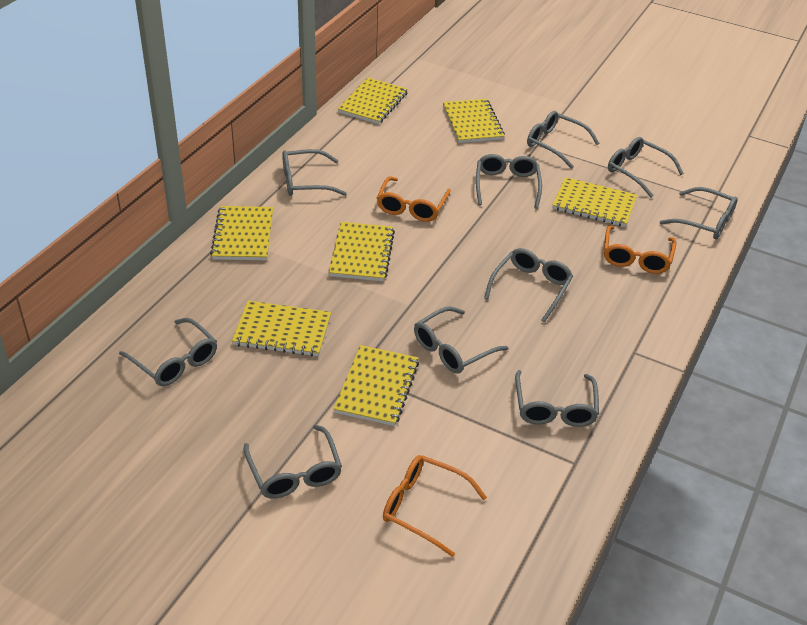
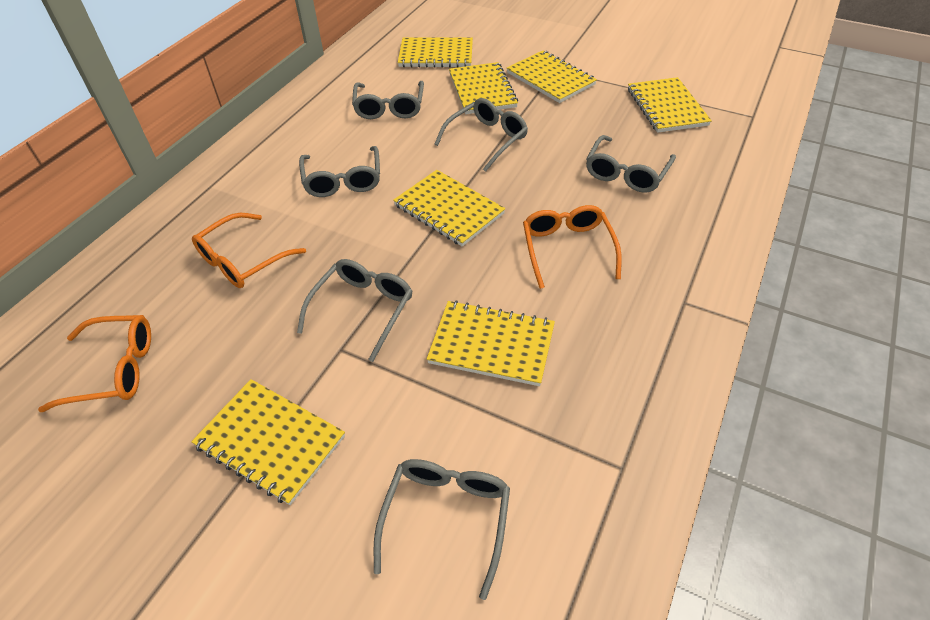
grey glasses: [119,318,217,386] [244,425,342,499] [282,149,347,196] [414,306,509,374] [476,154,542,209] [484,248,573,322] [515,370,599,427] [527,111,599,169] [608,137,684,198] [660,187,738,239] = 10 -> [297,259,412,362] [299,146,380,197] [352,81,424,119] [374,459,510,600] [434,98,528,172] [586,135,676,193] = 6

